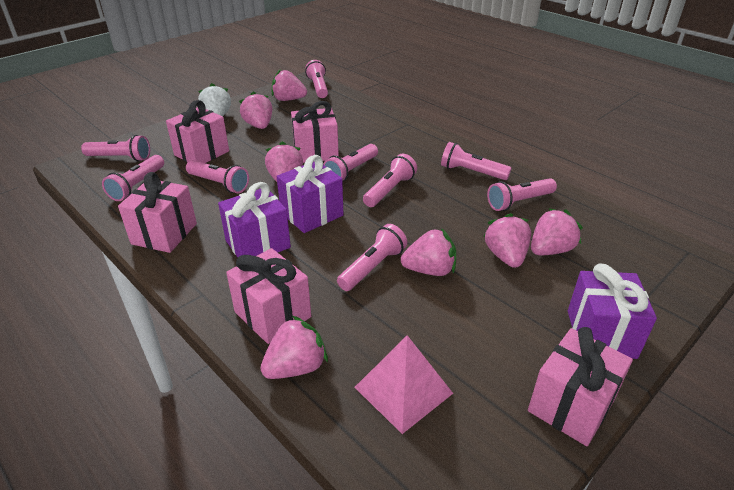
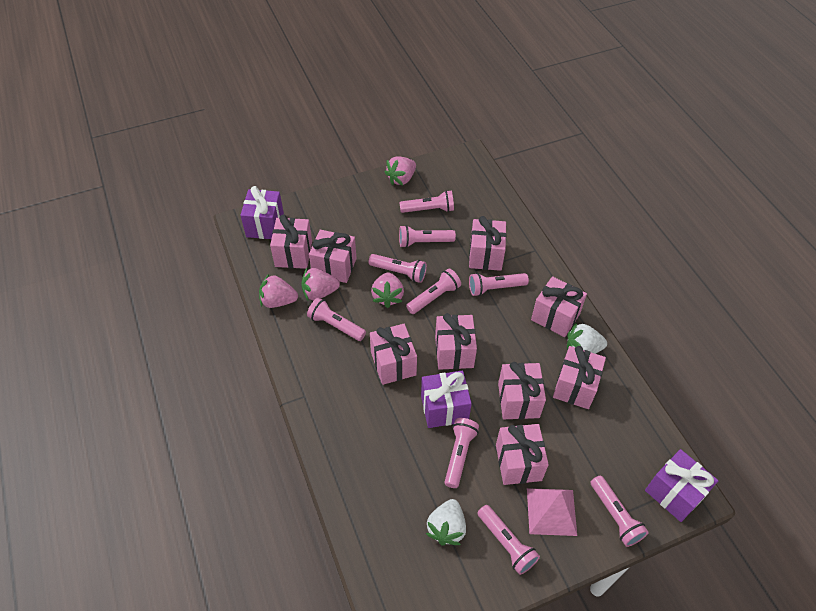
pink gift: [118,172,197,253] [166,100,229,163] [226,248,311,344] [291,101,339,163] [528,327,633,446] = 5 -> [270,214,312,269] [309,230,357,283] [370,324,417,385] [435,313,477,370] [469,216,506,271] [496,424,549,485] [498,362,546,419] [531,276,587,337] [553,346,606,409] = 9
pink strawberry: [239,91,272,129] [260,316,328,379] [265,142,303,182] [272,70,307,101] [401,228,456,276] [483,213,531,268] [531,208,583,255] = 7 -> [259,274,298,308] [301,268,340,300] [371,272,404,308] [384,156,416,186] = 4
white strawberry: [198,83,231,116] = 1 -> [426,499,466,545] [567,322,607,354] = 2

